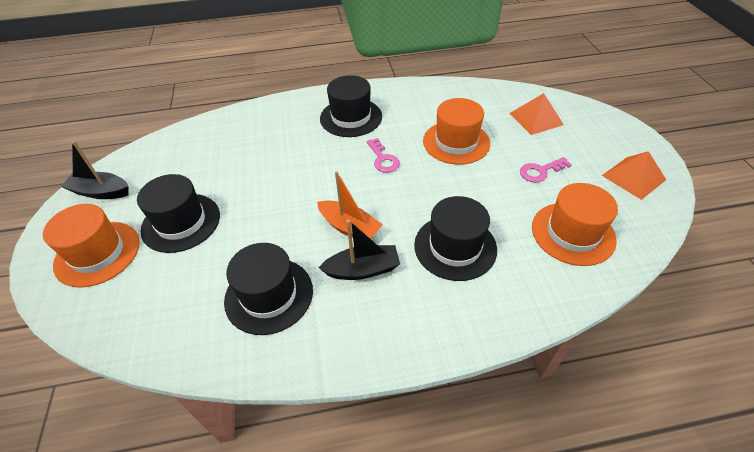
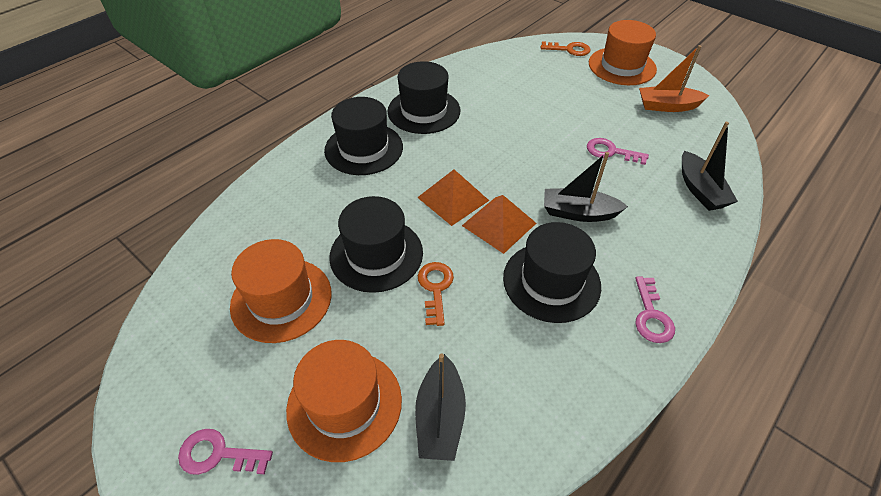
black boat: [61,141,128,199] [319,220,400,280] = 2 -> [415,354,466,461] [544,152,628,222] [682,122,738,211] = 3
orange key: none = 0 -> [418,262,454,326] [541,41,591,56] = 2
pink key: [366,138,400,173] [520,157,572,183] = 2 -> [178,429,273,475] [587,138,649,165] [635,276,675,343] = 3

